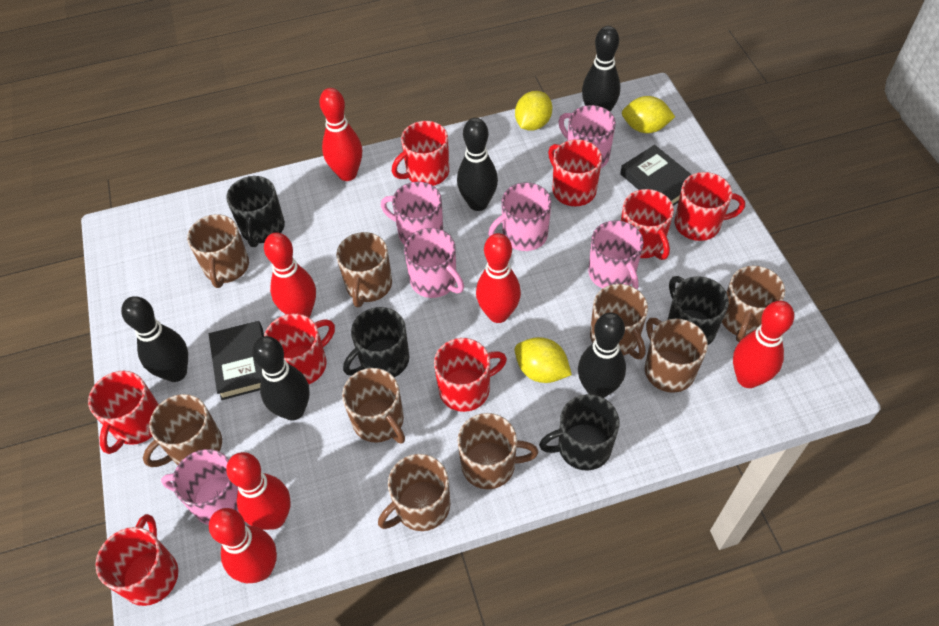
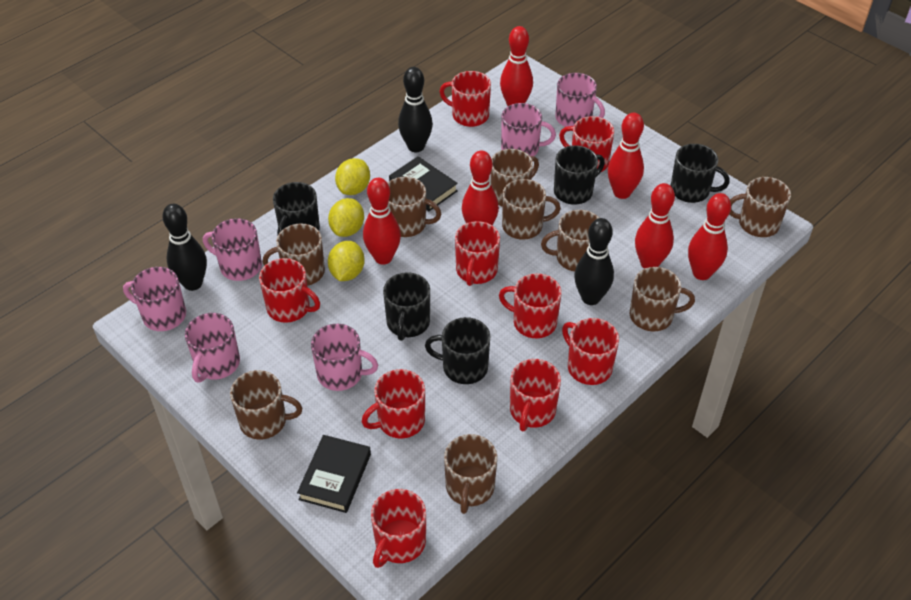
black bowling pin: [121,296,188,382] [252,336,310,420] [457,118,498,211] [578,313,626,398] [582,26,620,112] = 5 -> [162,204,207,291] [398,67,433,152] [574,218,614,305] = 3
black mug: [226,176,285,247] [343,307,409,377] [539,394,620,471] [668,276,729,345] = 4 -> [273,182,320,236] [383,272,430,341] [425,317,490,384] [554,145,605,205] [671,144,730,203] = 5
red mug: [88,371,159,454] [95,514,178,606] [264,314,335,384] [392,121,449,186] [434,338,507,412] [548,139,602,206] [621,189,674,260] [675,172,745,241] = 8 -> [259,258,320,323] [362,369,425,438] [371,489,426,568] [439,71,491,127] [455,221,500,286] [499,273,562,338] [510,359,561,431] [559,116,614,172] [562,318,619,385] = 9

